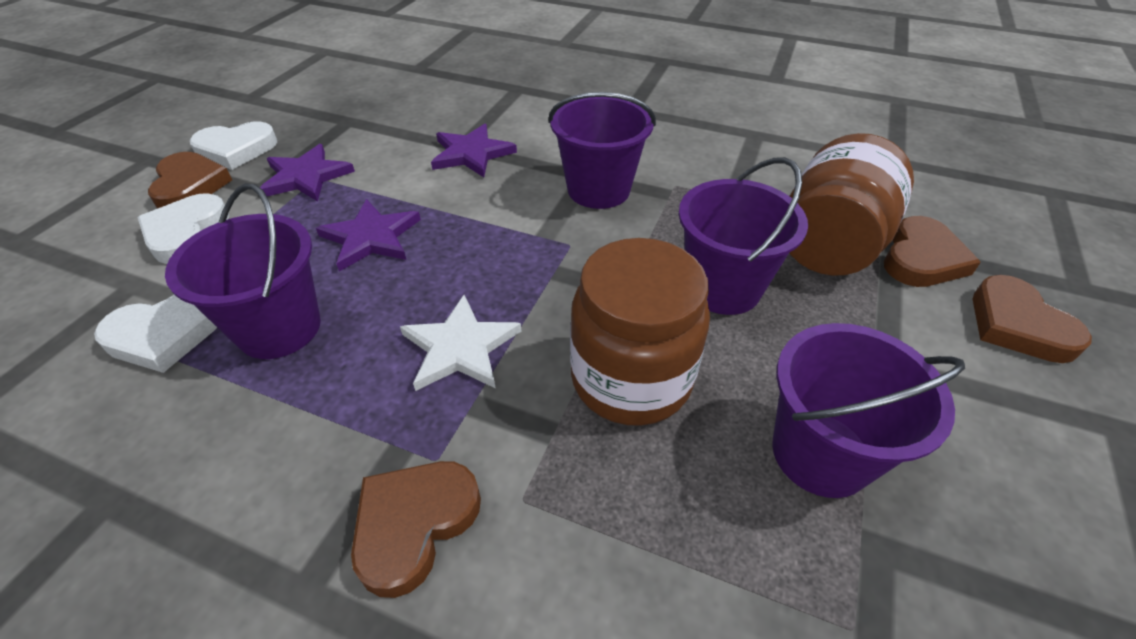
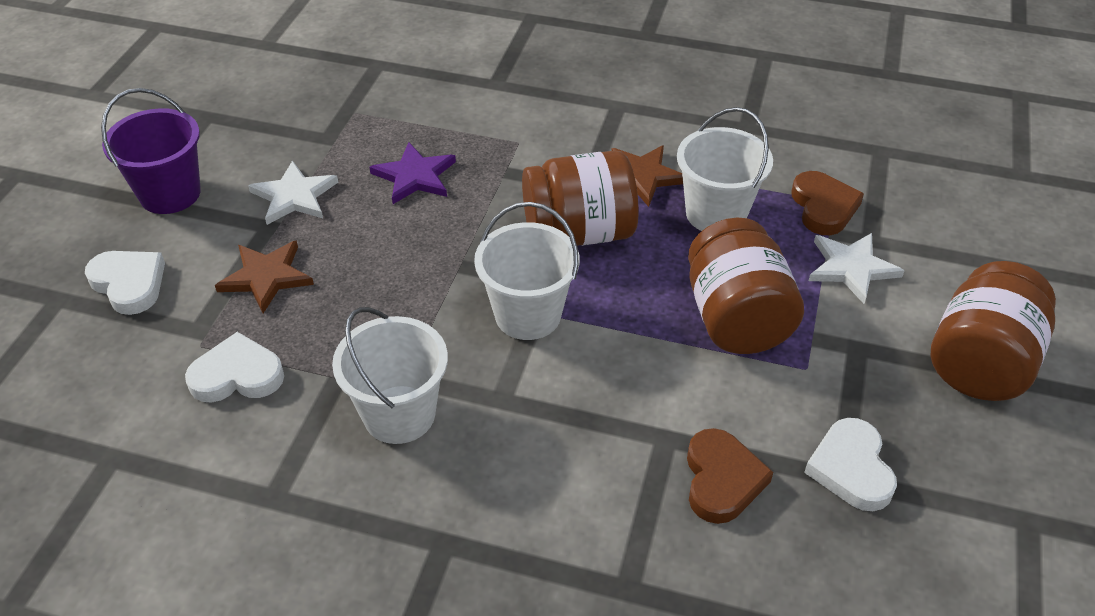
brown heart: [148,152,232,208] [351,461,481,598] [884,216,981,287] [973,275,1092,363] = 4 -> [687,428,773,524] [791,171,864,235] = 2
brown jar: [570,238,710,426] [789,133,914,276] = 2 -> [522,150,638,246] [688,218,804,354] [931,261,1056,401] = 3
brown star: none = 0 -> [215,240,314,313] [611,145,683,207] = 2
purple bucket: [165,183,321,359] [548,92,656,209] [679,157,808,315] [772,323,965,498] = 4 -> [101,88,201,214] = 1
purple star: [260,144,355,201] [316,199,421,272] [431,124,517,177] = 3 -> [369,142,456,204] = 1
white bucket: none = 0 -> [332,307,448,444] [474,202,580,340] [677,107,773,231] = 3
white star: [400,295,521,391] = 1 -> [248,160,338,225] [809,233,905,304] = 2

